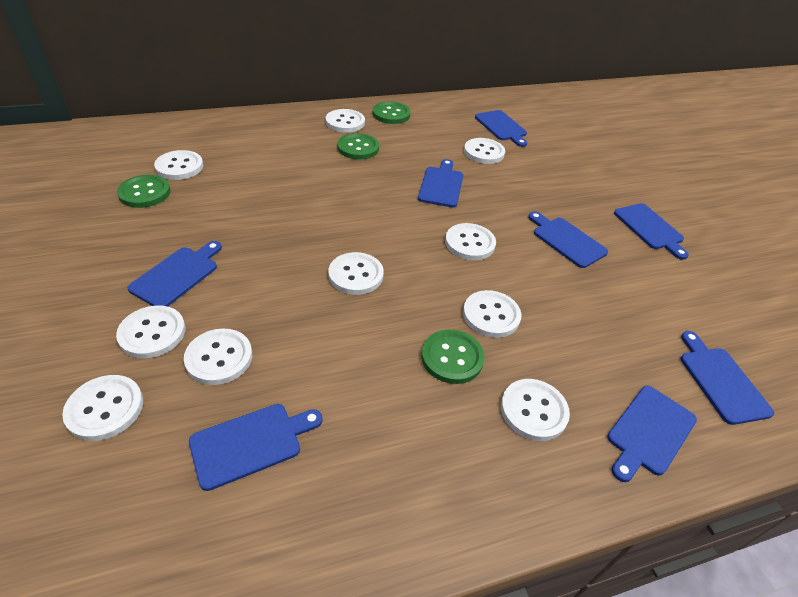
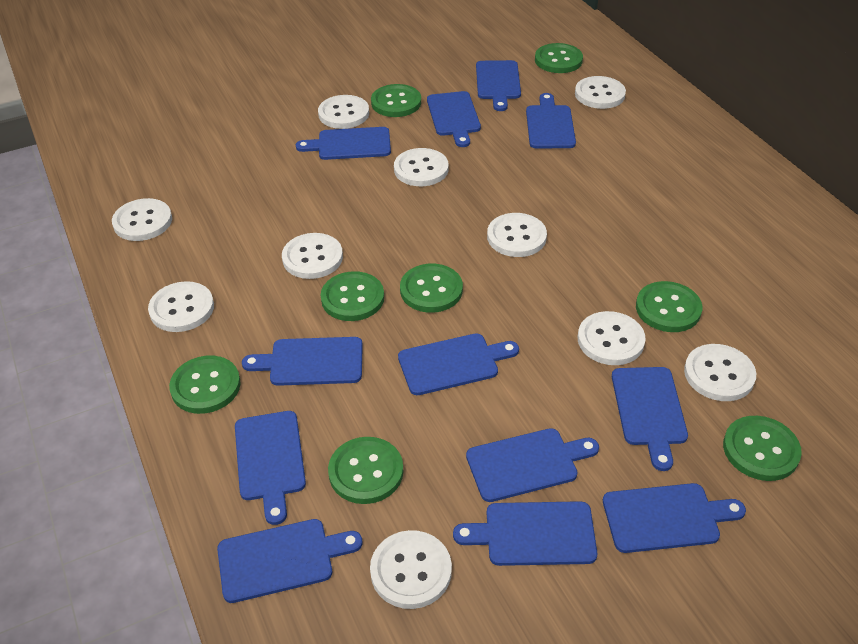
blue cutting board: [127,241,222,307] [189,404,323,491] [418,159,463,207] [475,110,527,147] [528,211,608,268] [607,386,697,482] [614,203,689,260] [681,331,774,425] = 8 -> [217,519,362,603] [235,411,306,525] [242,337,363,386] [296,127,391,160] [398,333,519,395] [427,91,481,147] [453,501,597,566] [466,428,599,502] [476,60,521,111] [526,93,576,148] [603,483,746,553] [612,367,688,471] = 12
green button: [117,175,171,208] [338,133,379,160] [373,101,411,124] [422,330,485,384] = 4 -> [169,356,241,414] [321,271,384,321] [328,437,403,504] [371,84,421,117] [400,264,463,313] [535,43,583,73] [636,281,702,332] [723,416,802,481] = 8

